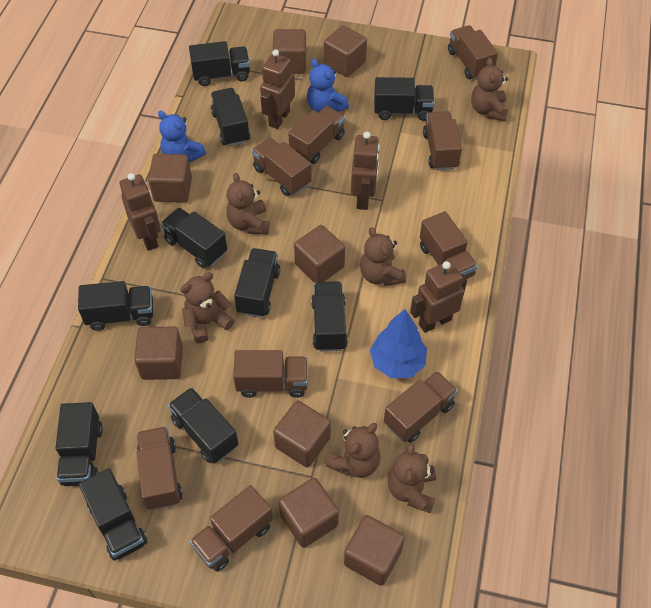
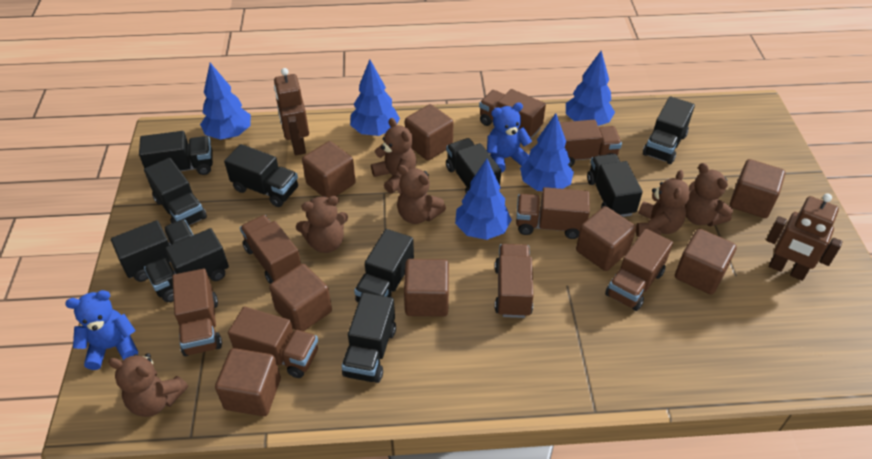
blue tree: [370,309,427,378] = 1 -> [200,63,251,140] [350,60,400,136] [455,159,512,240] [520,113,574,191] [566,51,615,126] = 5
brown robot: [120,173,161,251] [260,50,295,129] [351,132,380,210] [410,261,467,333] = 4 -> [274,68,309,155] [766,193,843,281] = 2
brown truck: [136,426,183,510] [190,485,273,572] [233,350,308,398] [252,138,312,196] [288,106,345,164] [384,371,458,443] [420,211,478,279] [423,111,462,170] [448,25,498,80] = 9 -> [172,269,222,356] [228,307,318,378] [240,215,301,284] [479,89,546,139] [495,244,534,318] [516,187,590,239] [560,120,622,167] [605,229,673,311] = 8

